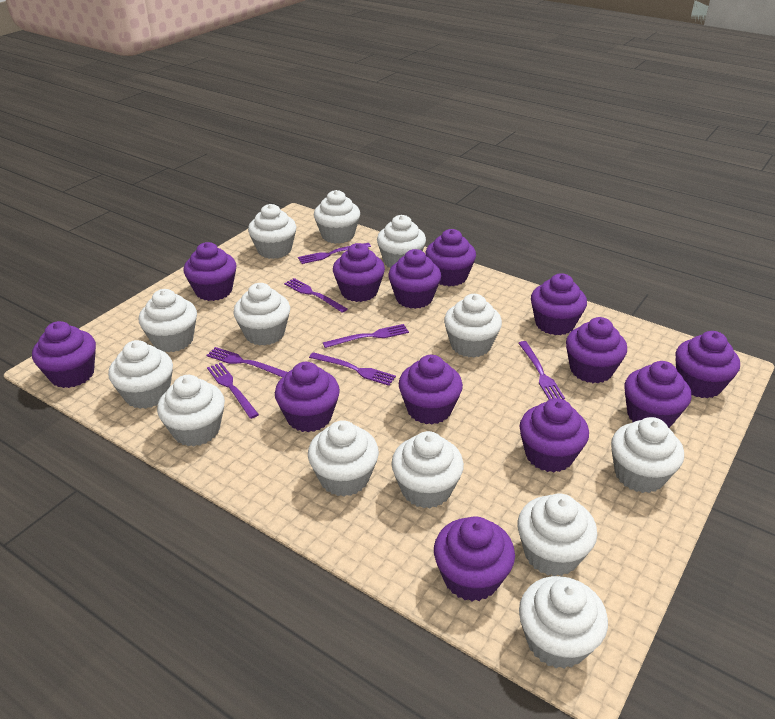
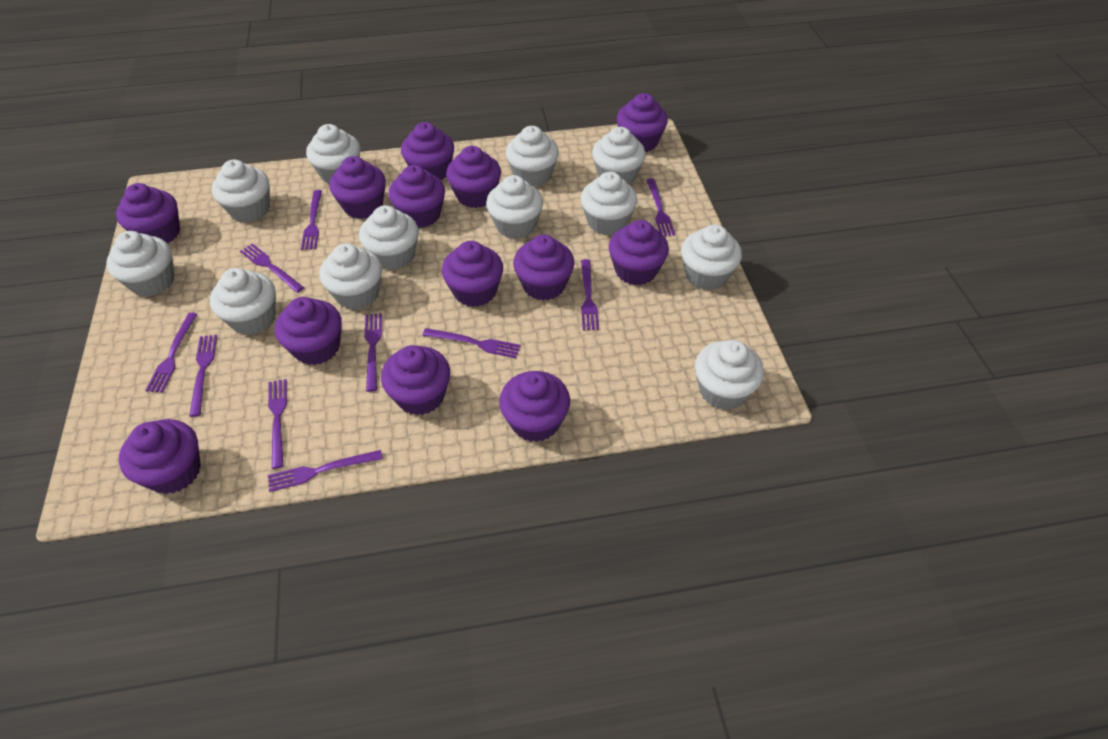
purple fork: [206,347,288,377] [207,363,259,419] [284,278,347,313] [298,243,371,264] [309,352,396,386] [323,324,409,348] [518,341,565,400] = 7 -> [145,312,197,393] [189,335,217,417] [240,243,304,293] [268,379,287,469] [268,450,383,492] [301,190,322,250] [365,313,382,392] [422,328,521,358] [581,259,599,330] [647,178,675,236] = 10
white cupcake: [108,340,173,409] [139,289,197,352] [157,375,225,446] [233,283,290,346] [248,204,296,259] [308,420,379,496] [314,190,360,244] [377,215,426,268] [391,431,464,508] [444,294,502,358] [518,493,597,576] [519,576,608,669] [611,417,684,493] = 13 -> [106,231,175,297] [210,268,276,335] [212,159,270,222] [306,124,360,184] [319,243,382,309] [359,205,419,270] [486,175,543,239] [506,126,559,187] [581,172,637,235] [592,127,646,185] [681,224,742,290] [695,340,764,409] = 12

